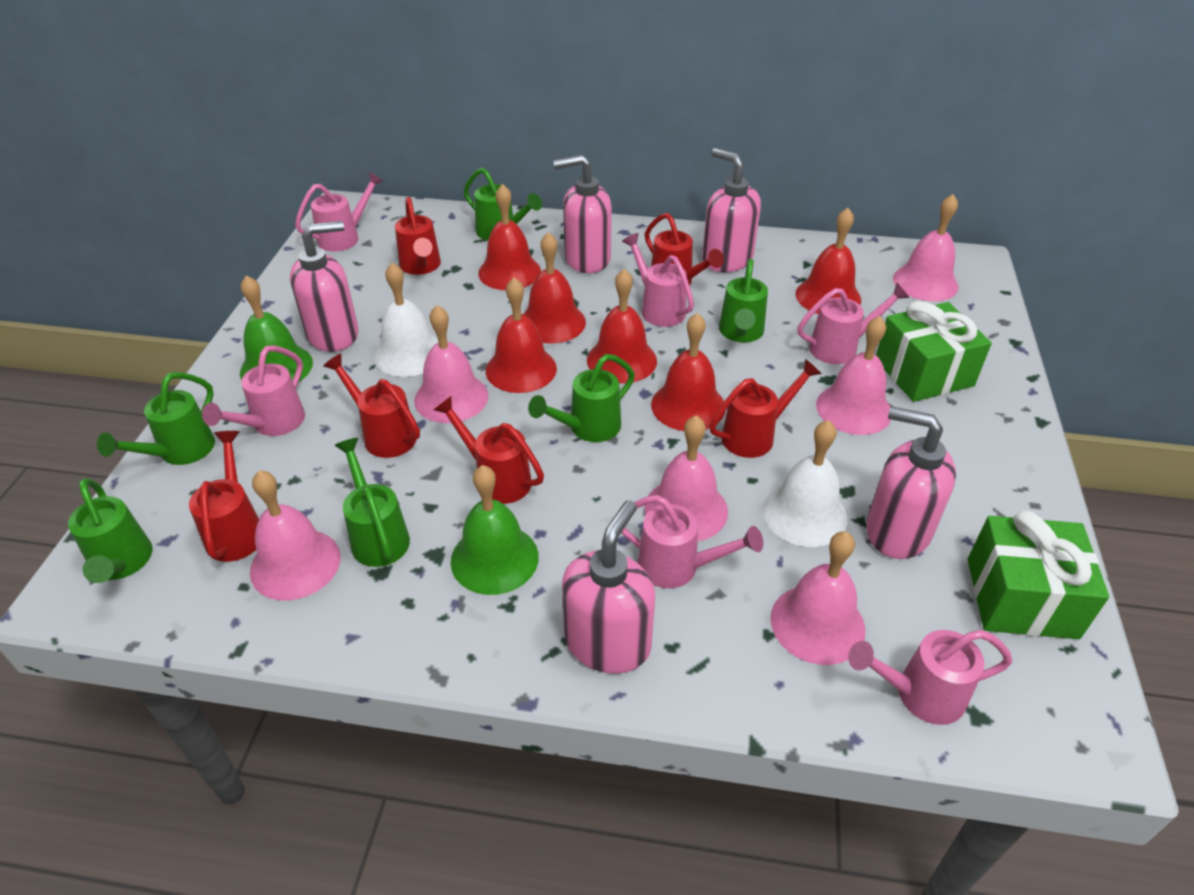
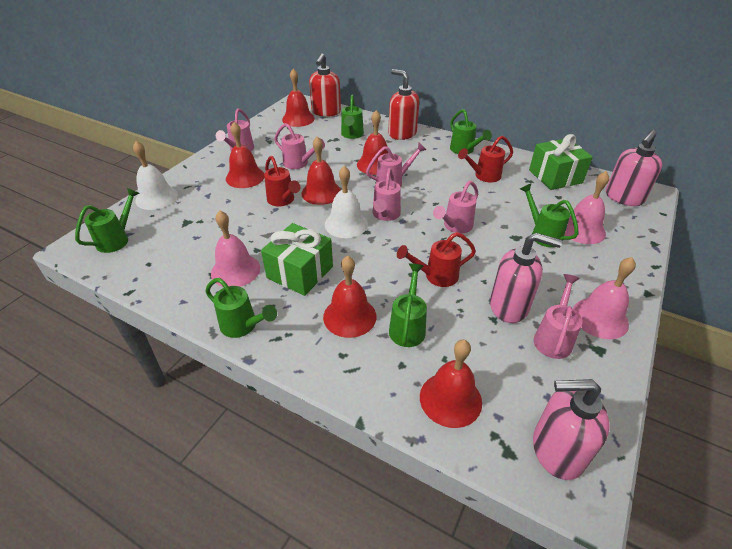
green bell: [240,275,313,382] [451,465,539,595] = 2 -> none = 0
pink bell: [250,470,341,601] [414,305,488,423] [644,415,728,541] [770,531,865,665] [816,316,891,435] [893,194,958,301] = 6 -> [211,210,260,287] [565,171,609,244] [573,257,636,339] = 3
pink soap dispenser: [290,221,358,352] [553,154,612,273] [562,500,655,674] [702,148,761,272] [866,406,956,559] = 5 -> [490,233,562,323] [533,379,610,480] [606,130,662,206] = 3
red soap dispenser: none = 0 -> [309,53,341,117] [388,69,419,140] = 2
red watering can: [189,431,259,562] [323,354,420,458] [395,197,441,275] [434,396,544,504] [645,213,724,285] [710,359,822,458] = 6 -> [264,156,300,206] [397,232,476,287] [458,136,513,183] = 3

